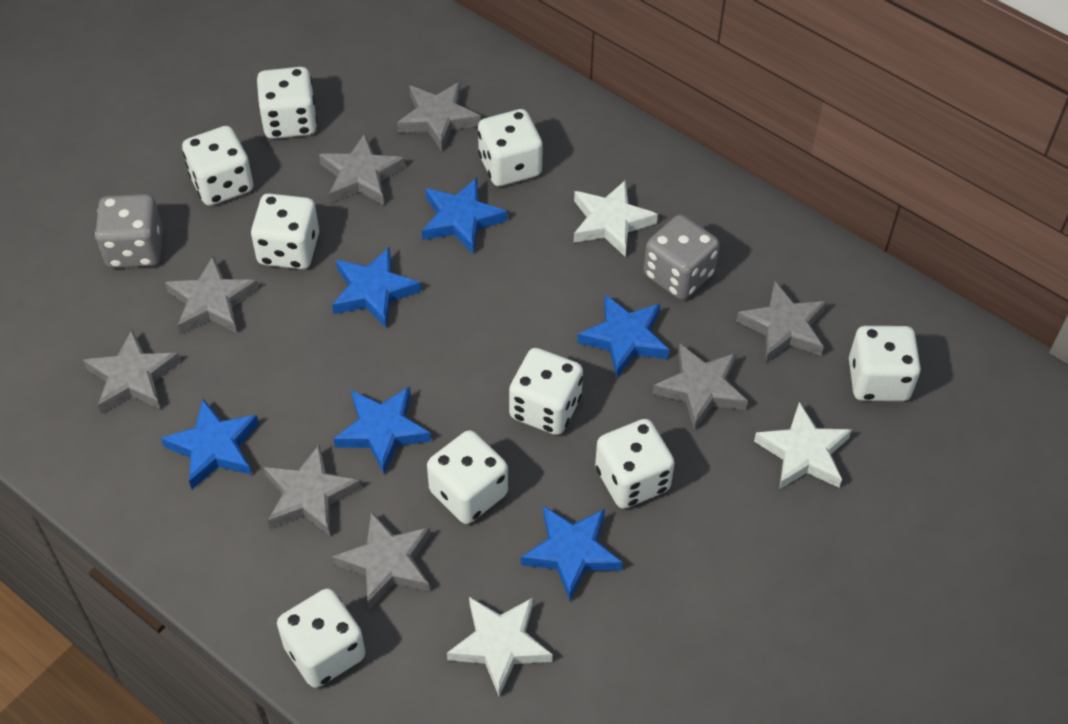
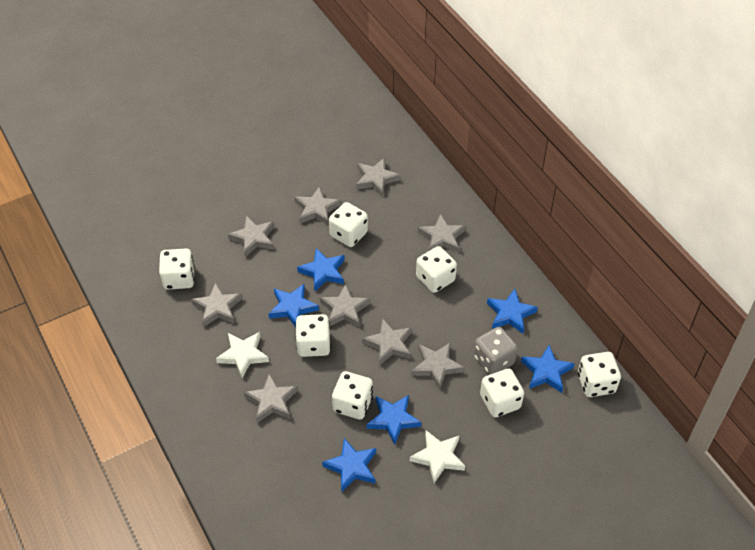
grey dice: [95,194,163,268] [644,215,720,300] = 2 -> [474,327,518,375] = 1
grey star: [83,330,181,414] [165,256,258,334] [264,444,361,536] [319,133,405,205] [332,511,431,610] [397,82,481,151] [653,344,748,430] [736,281,827,363] = 8 -> [191,282,242,327] [228,216,274,257] [244,373,298,423] [294,186,341,226] [320,284,370,328] [356,158,400,197] [362,318,412,365] [412,342,464,390] [418,213,466,253] = 9
white dice: [182,126,253,206] [251,193,319,269] [257,67,317,139] [277,589,365,688] [427,430,508,524] [478,109,543,186] [509,348,583,435] [595,419,675,509] [849,326,921,401] = 9 -> [159,249,195,290] [295,314,331,357] [329,202,368,247] [332,371,373,420] [416,246,457,293] [480,369,524,417] [578,352,621,397] = 7
white star: [447,597,553,696] [574,180,658,256] [754,402,852,490] = 3 -> [216,332,269,378] [410,430,465,483] = 2

